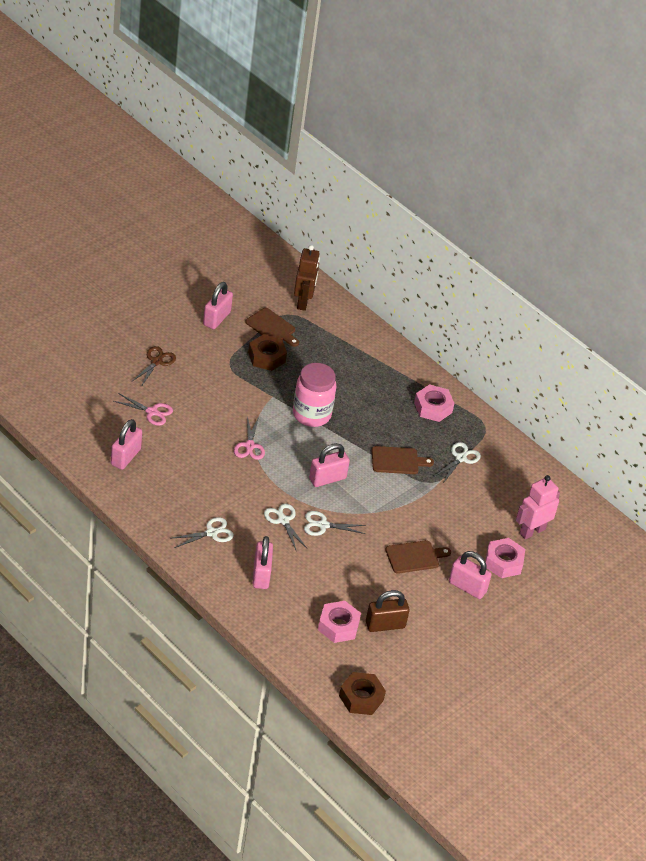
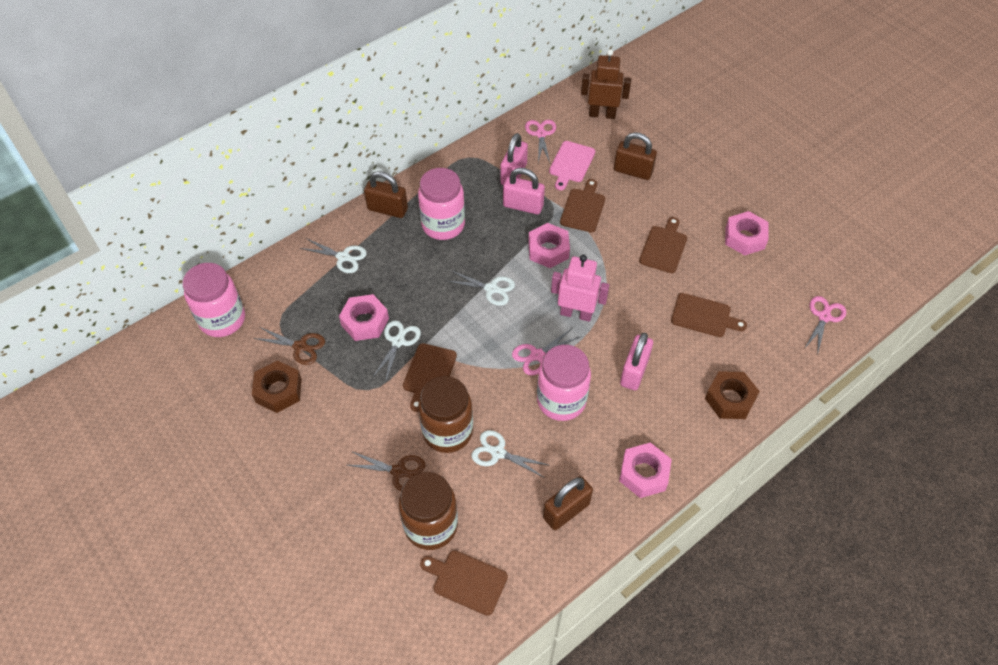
brown cutting board: [246,308,299,347] [372,446,434,474] [385,540,451,574] = 3 -> [403,343,457,412] [420,550,508,616] [560,179,605,232] [639,217,687,273] [671,293,747,337] = 5
brown jar: none = 0 -> [399,472,458,550] [418,376,473,453] = 2
brown padlock: [366,590,410,632] = 1 -> [364,171,408,218] [543,476,593,530] [614,132,657,180] = 3
brown scissors: [131,346,176,387] = 1 -> [253,327,325,365] [347,451,426,491] = 2
pink cutting board: none = 0 -> [549,141,595,190] = 1
pink jar: [293,363,336,427] = 1 -> [182,263,245,337] [418,168,465,240] [537,345,591,421] = 3
pink nut: [318,601,361,643] [414,384,455,422] [485,538,525,578] = 3 -> [339,294,389,341] [528,223,570,268] [619,442,672,498] [725,211,769,255] = 4
pink padlock: [111,419,142,470] [203,282,233,329] [253,536,273,589] [309,443,350,487] [449,551,492,599] = 5 -> [501,133,528,185] [503,168,545,214] [620,332,653,390] = 3
pink scissors: [114,393,173,426] [234,417,265,460] = 2 -> [512,328,580,376] [525,120,556,163] [805,296,846,355] = 3

